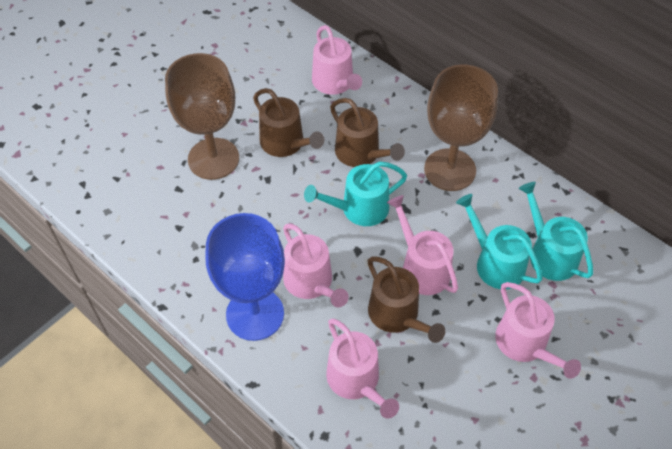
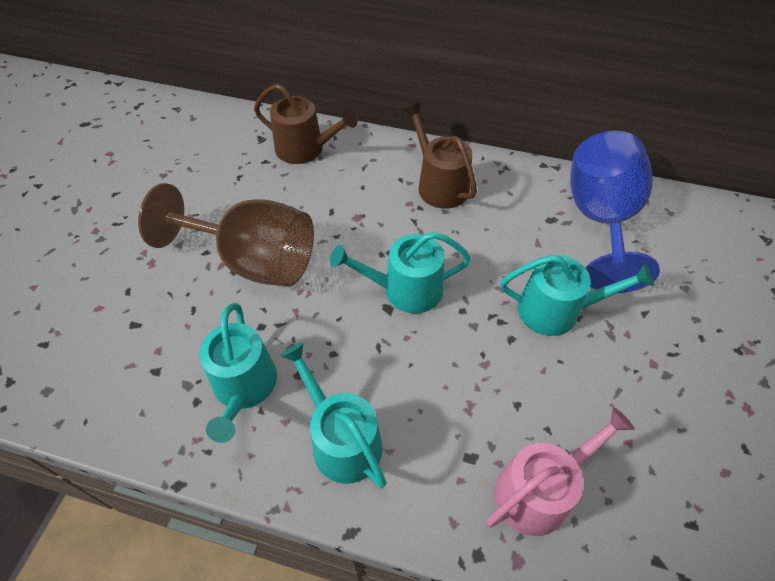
brown goblet: [165,53,239,180] [424,65,498,191] = 2 -> [138,183,314,287] = 1
brown watering can: [253,88,324,157] [330,98,405,167] [367,256,445,343] = 3 -> [254,84,358,164] [403,102,477,209] = 2
pink watering can: [283,224,349,307] [312,25,362,95] [326,319,399,418] [387,195,458,295] [495,282,581,379] = 5 -> [486,407,635,536] = 1
turquoise watering can: [304,161,407,226] [456,194,543,289] [519,182,593,281] = 3 -> [199,303,277,443] [280,342,387,488] [330,232,471,313] [500,255,654,336] = 4

